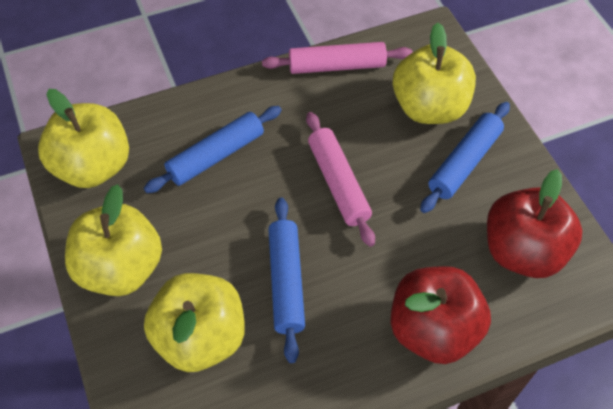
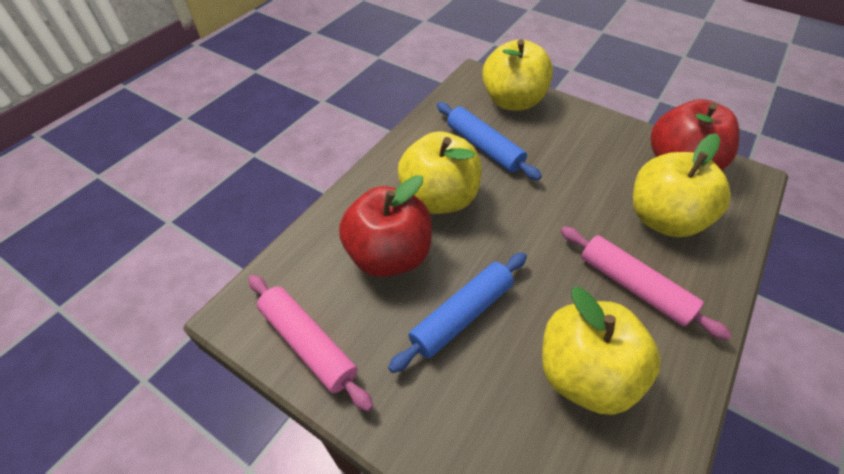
blue rolling pin: [144,106,282,193] [268,198,305,363] [420,102,510,213] = 3 -> [388,252,527,373] [437,102,542,180] = 2

